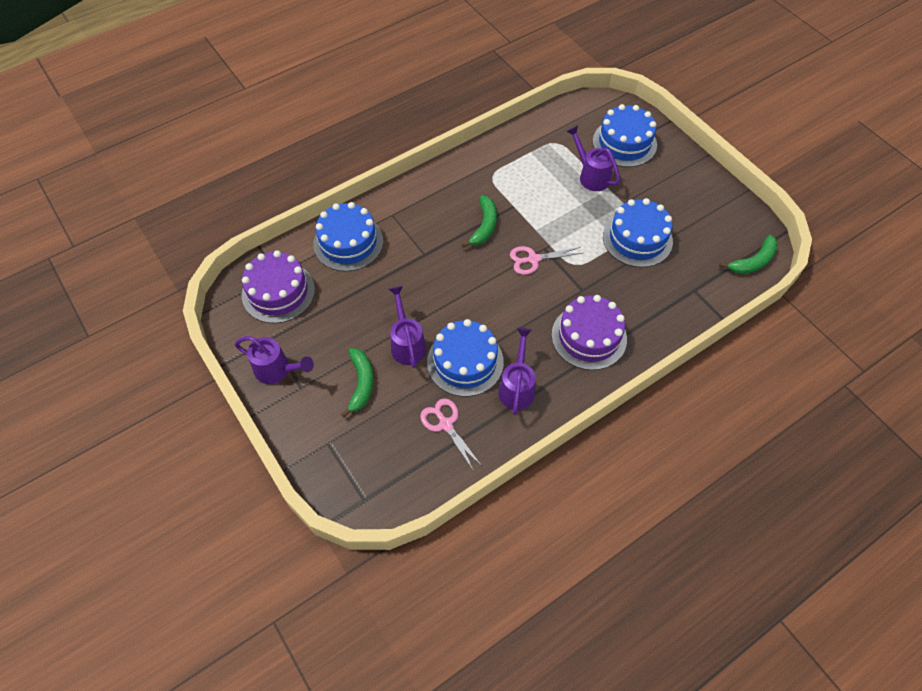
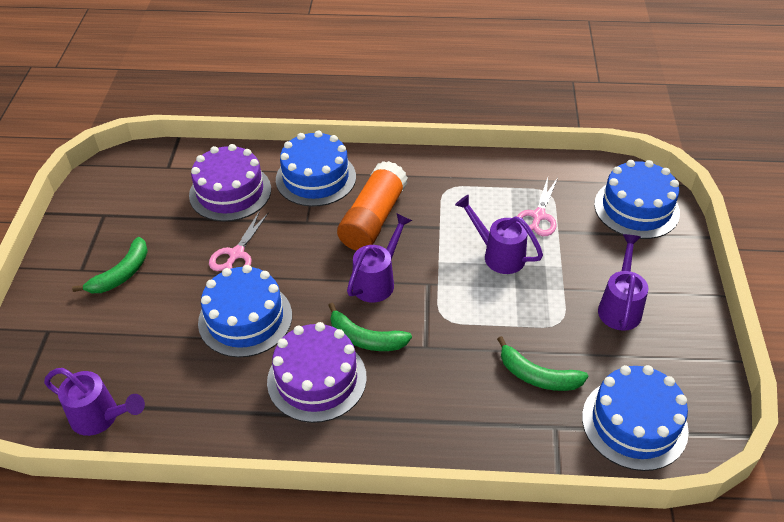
orange glue stick: none = 0 -> [337,161,408,251] = 1

